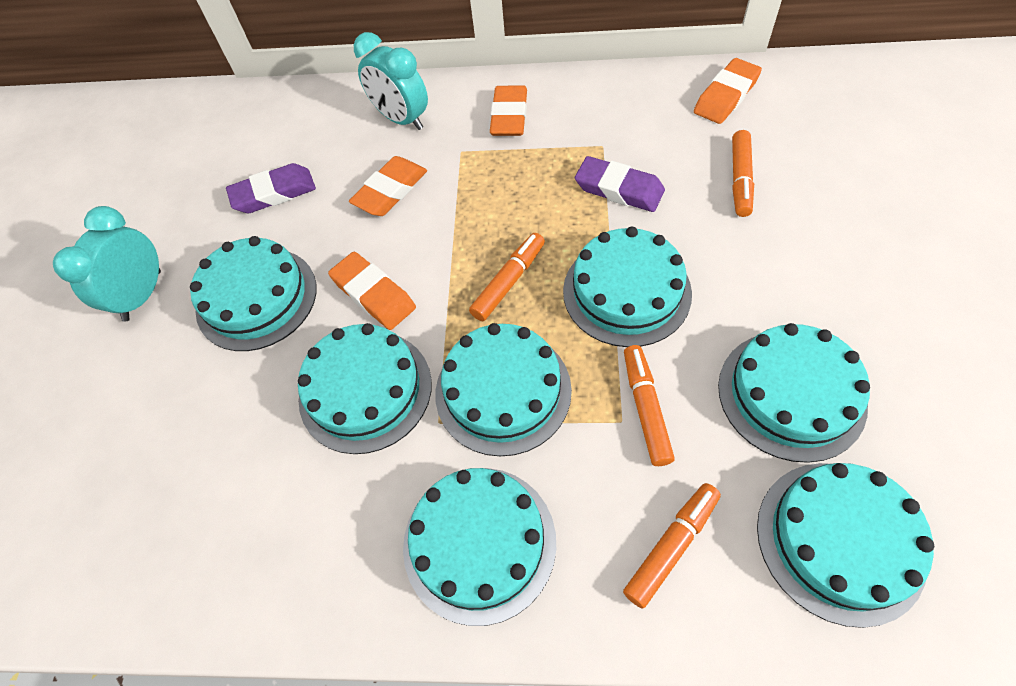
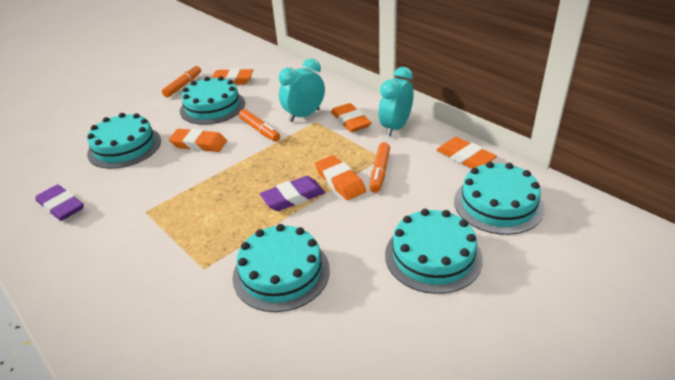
orange eraser: [328,252,416,330] [349,156,427,216] [490,85,527,136] [694,58,762,124] = 4 -> [169,129,227,152] [211,68,253,85] [315,155,366,200] [331,103,372,132] [437,137,497,169] = 5
orange marker: [469,233,545,321] [623,483,721,608] [624,345,675,466] [732,130,754,217] = 4 -> [162,65,201,97] [239,109,280,142] [370,142,390,193] = 3
turquoise cake: [190,236,317,351] [298,323,432,454] [403,468,556,626] [435,323,572,456] [563,227,692,347] [718,323,870,463] [757,463,934,628] = 7 -> [87,113,161,169] [180,76,245,125] [233,224,330,312] [385,209,483,294] [454,162,544,235] = 5

